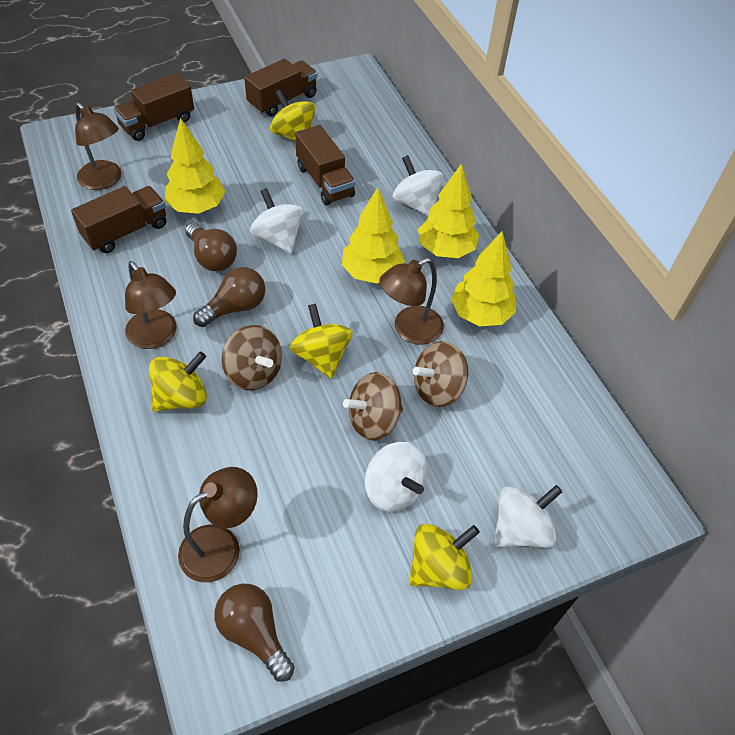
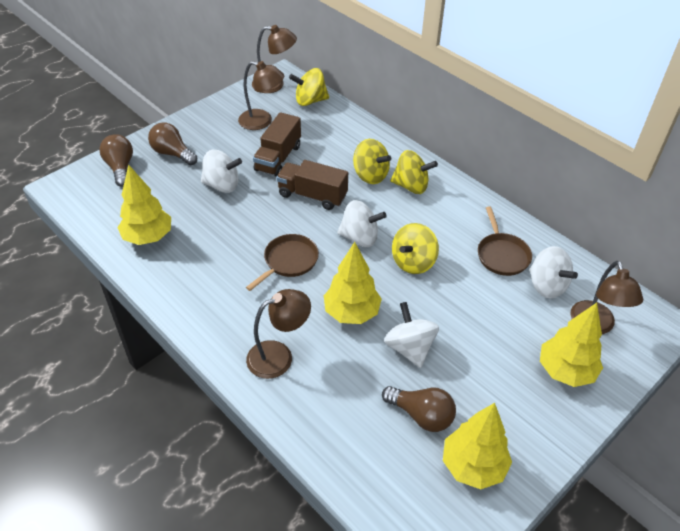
brown pan: none = 0 -> [246,234,319,291] [478,206,532,276] = 2
brown spinning top: [221,325,282,390] [343,372,403,440] [413,341,468,407] = 3 -> none = 0
brown truck: [71,186,166,253] [113,73,194,141] [244,59,317,117] [295,125,355,205] = 4 -> [253,112,301,177] [276,160,348,210] = 2

